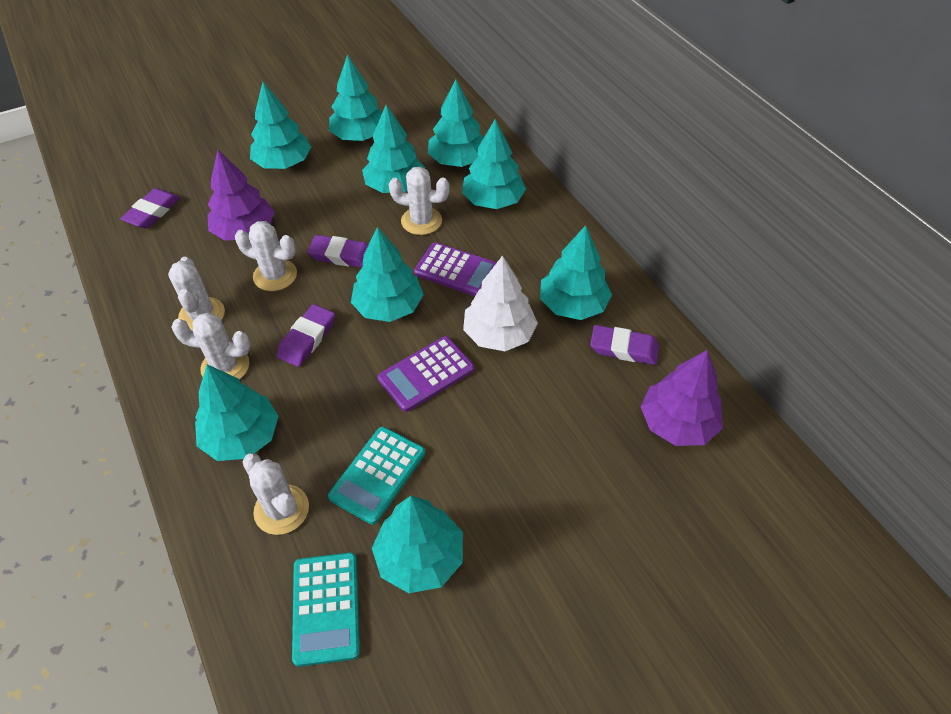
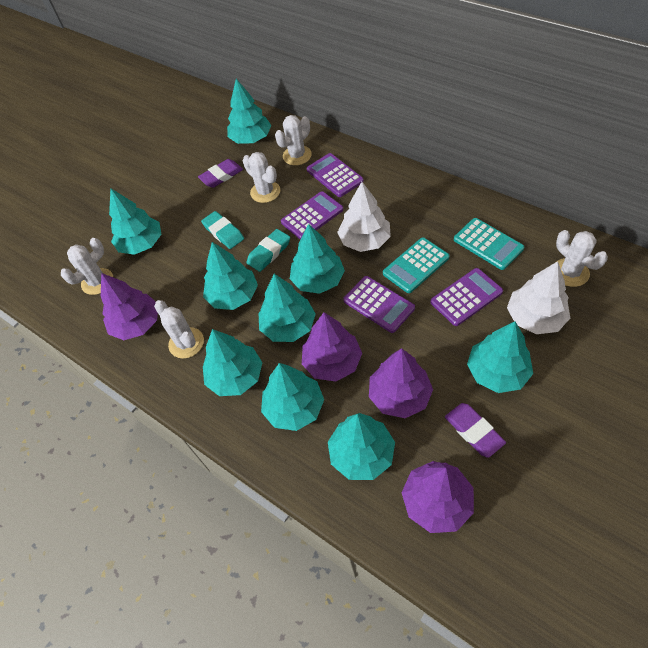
purple calculator: [378,336,474,412] [414,242,497,296] = 2 -> [281,191,343,239] [307,153,364,197] [343,276,415,333] [431,268,503,326] = 4
purple eraser: [120,188,180,228] [276,304,335,367] [307,235,368,268] [590,325,659,365] = 4 -> [198,159,243,188] [445,403,506,458] = 2
purple tree: [208,150,274,241] [640,350,723,446] = 2 -> [101,273,158,340] [302,312,362,382] [369,348,433,418] [402,461,474,533] = 4
turquoise eraser: none = 0 -> [201,211,244,249] [246,229,290,272] = 2
white tree: [463,255,538,351] = 1 -> [337,182,391,252] [507,261,570,334] = 2

